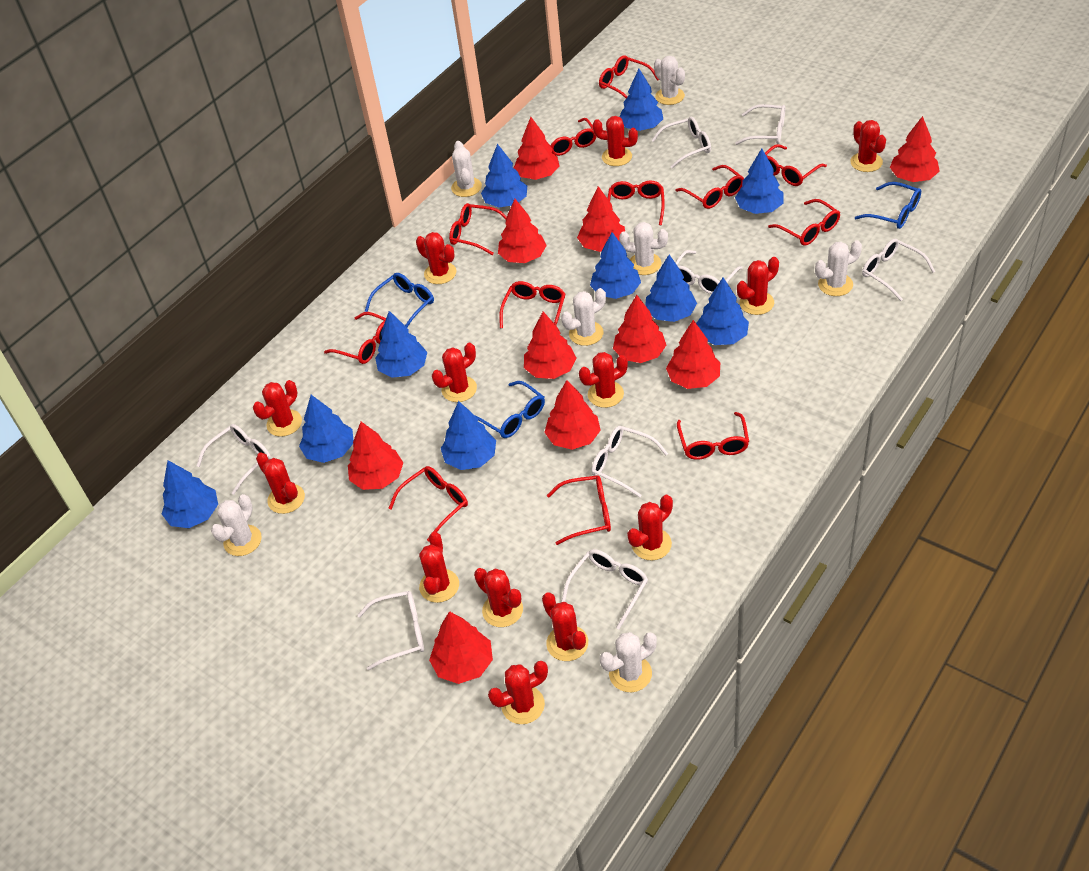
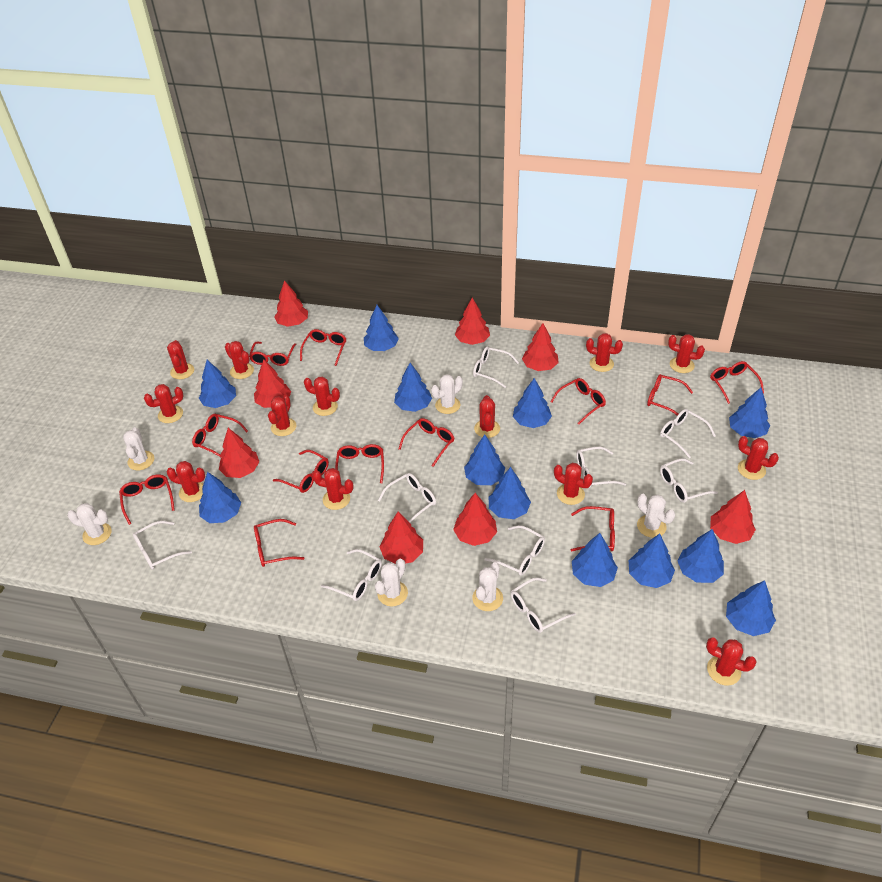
blue glasses: [365,273,434,327] [476,381,545,438] [855,182,921,229] = 3 -> none = 0
blue tree: [162,460,218,528] [299,395,354,463] [375,311,427,378] [441,401,496,470] [481,144,527,207] [590,232,641,299] [619,69,663,131] [645,254,697,322] [696,278,749,345] [735,149,784,214] = 10 -> [199,360,236,408] [199,472,241,523] [364,305,399,351] [394,363,432,412] [464,435,505,485] [489,467,531,519] [513,378,552,428] [572,533,618,587] [629,534,675,588] [677,529,724,583] [726,580,776,636] [729,388,770,438] = 12
red tree: [348,422,404,490] [429,611,493,684] [498,199,547,263] [514,117,559,180] [524,312,576,379] [544,380,601,450] [577,186,625,252] [613,295,666,363] [666,320,720,389] [890,116,939,182] = 10 -> [219,428,259,478] [254,359,291,408] [274,280,308,327] [379,512,423,564] [453,493,497,546] [455,298,490,345] [522,323,559,371] [710,490,756,544] = 8
white cactus: [211,494,262,556] [451,141,482,197] [561,288,606,346] [600,632,657,692] [619,222,668,275] [654,56,685,105] [815,240,862,296] = 7 -> [67,503,112,545] [123,427,154,470] [375,558,408,606] [431,374,463,414] [472,562,503,611] [637,494,675,538] = 6
white glasses: [196,424,271,495] [357,591,424,670] [561,549,648,629] [591,426,668,497] [651,117,711,168] [676,250,742,294] [735,104,785,145] [862,239,935,301] = 8 -> [133,521,192,570] [321,549,382,601] [378,473,436,523] [473,347,519,388] [484,525,545,576] [511,577,576,633] [577,447,626,488] [660,409,716,458] [660,458,718,503] = 9

